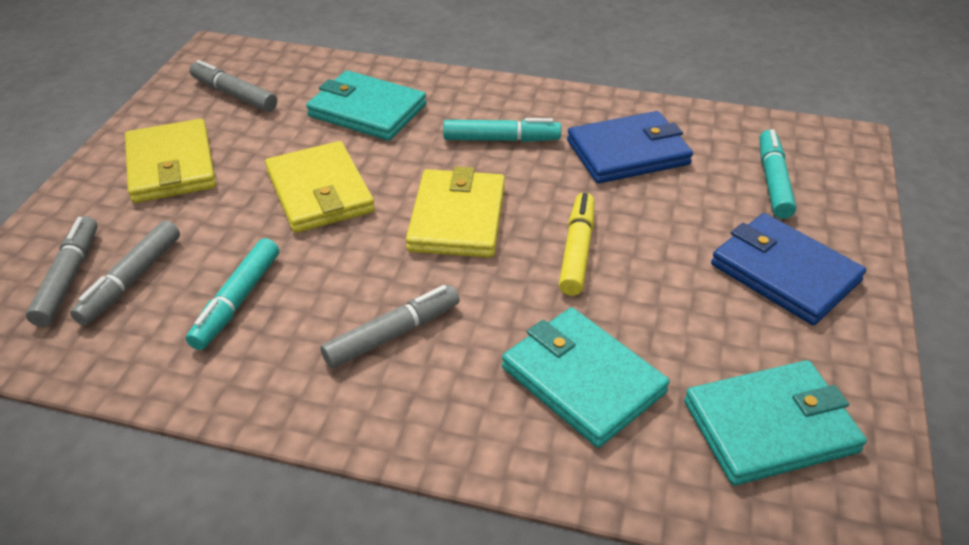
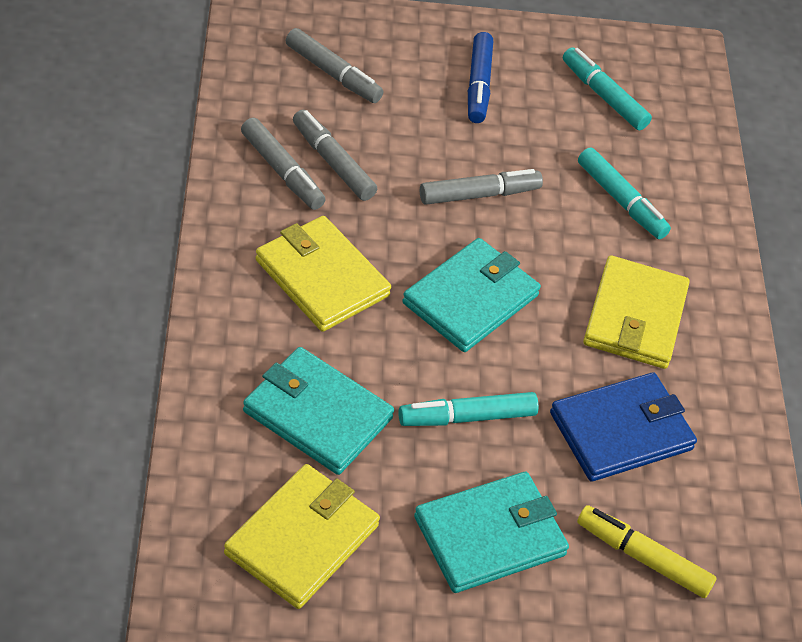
blue marker: none = 0 -> [468,32,493,123] = 1
blue wallet: [567,111,693,184] [711,213,866,325] = 2 -> [550,372,697,482] = 1

